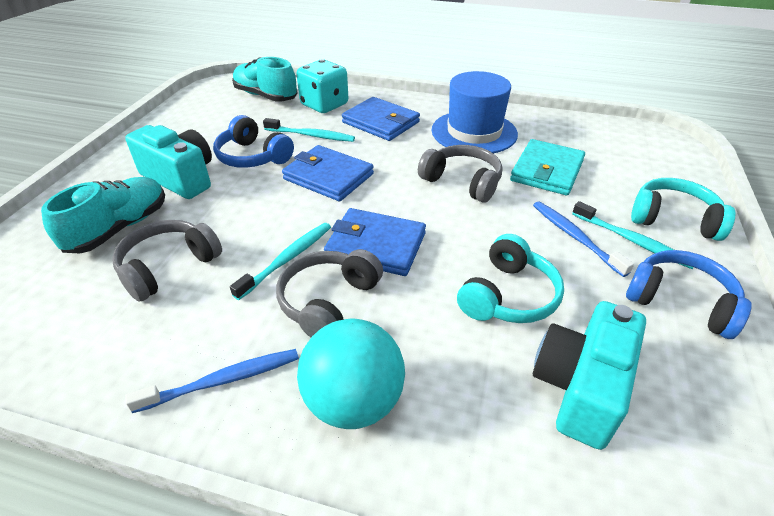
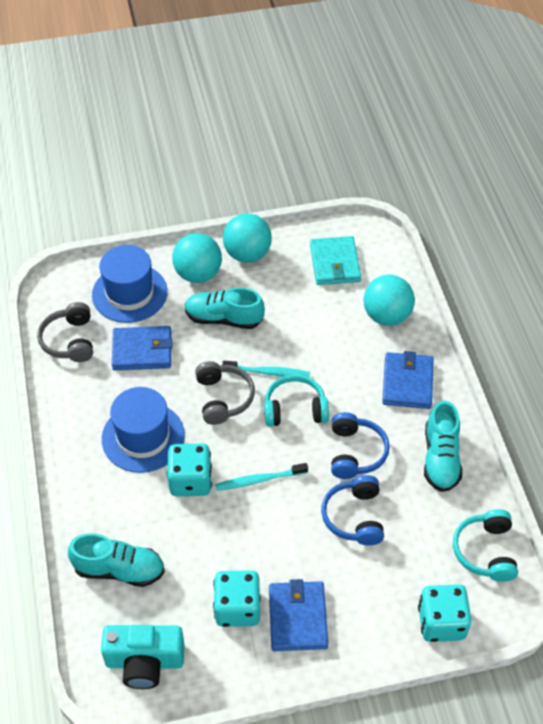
blue hat: [432,71,518,153] = 1 -> [92,245,168,323] [102,387,185,473] = 2
blue toothbrush: [125,349,299,413] [533,201,634,277] = 2 -> none = 0
grey headphones: [112,220,222,302] [276,249,383,337] [418,145,502,203] = 3 -> [37,302,93,362] [195,361,255,425] = 2
turquoise ball: [297,319,405,429] = 1 -> [172,233,222,283] [223,213,272,263] [363,275,415,326] = 3
turquoise camera: [125,125,212,199] [533,301,646,450] = 2 -> [101,625,185,689] = 1
turquoise dice: [296,60,348,113] = 1 -> [167,443,212,496] [213,570,261,627] [418,584,472,642] = 3
turquoise shoe: [41,177,165,253] [232,57,297,102] = 2 -> [68,533,165,587] [185,287,265,329] [424,401,462,492] = 3
turquoise toothbrush: [230,223,331,300] [263,118,355,142] [572,201,694,269] = 3 -> [215,463,308,491] [222,361,310,377] = 2

